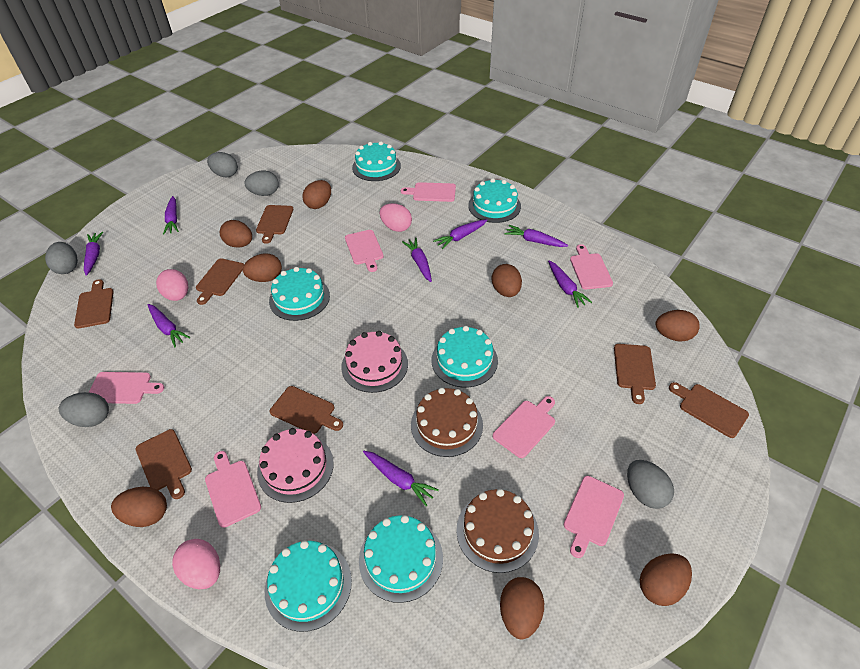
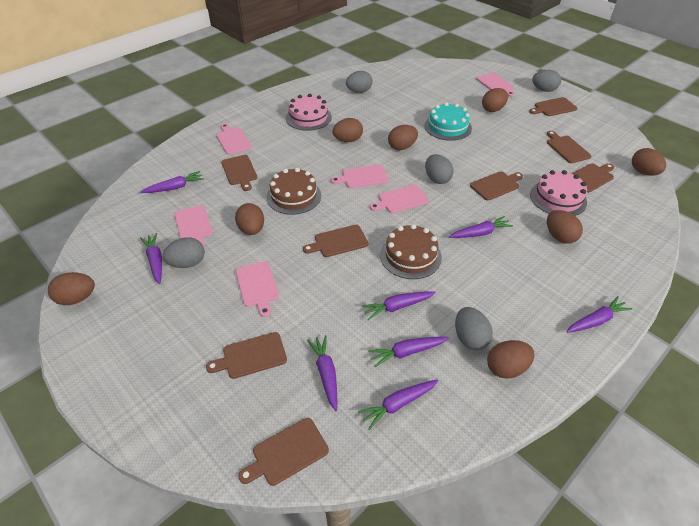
brown cutting board: [74,279,114,329] [136,429,192,499] [196,259,244,305] [256,205,293,244] [270,386,343,434] [614,344,656,404] [669,382,749,438] = 7 -> [206,332,287,379] [221,155,257,191] [238,418,329,486] [303,225,368,257] [470,171,523,201] [529,97,577,116] [547,131,591,163] [572,163,614,193] = 8
pink cutting board: [88,372,164,404] [205,451,261,528] [345,230,384,272] [401,182,456,202] [493,396,555,458] [564,476,624,558] [570,244,613,289] = 7 -> [174,205,213,247] [216,124,252,155] [236,261,279,317] [331,165,389,188] [370,184,429,213] [476,73,515,97] = 6
pink egg: [156,269,188,301] [172,539,220,589] [380,203,412,232] = 3 -> none = 0
turquoise cake: [265,540,352,632] [269,267,330,321] [352,141,401,181] [359,515,443,603] [432,326,498,387] [468,178,521,223] = 6 -> [424,102,472,141] = 1

